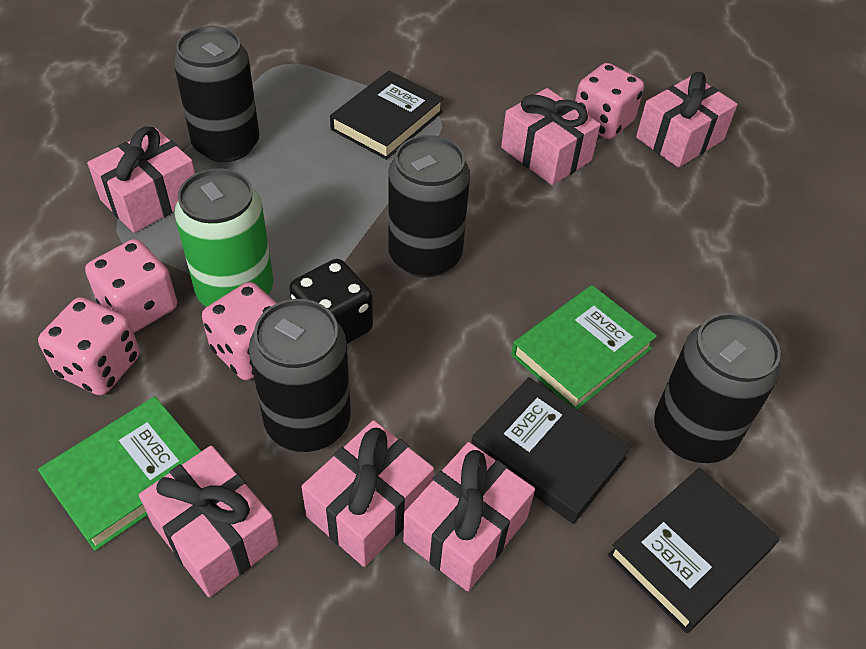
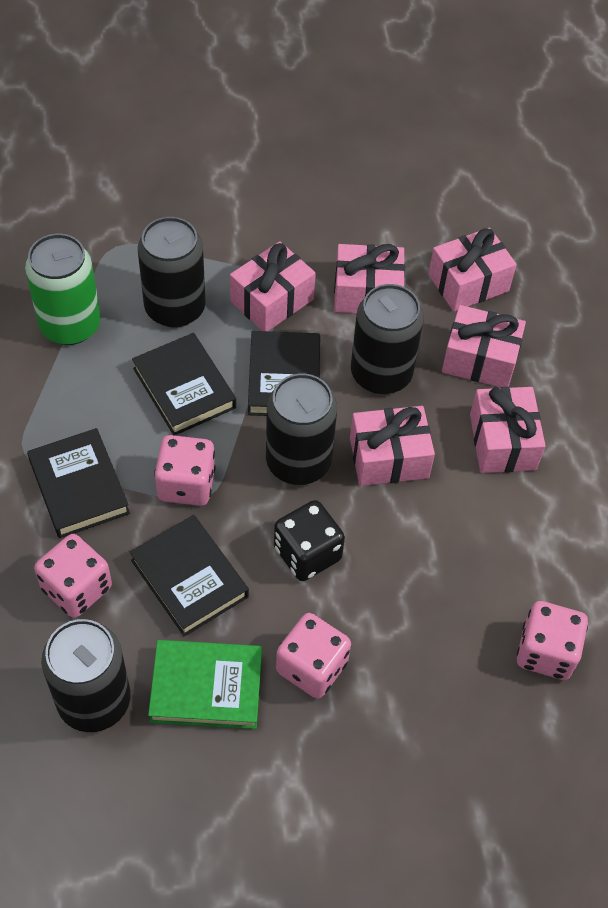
black book: [330,71,444,160] [471,377,631,524] [608,468,780,633] = 3 -> [27,428,130,538] [130,515,249,636] [132,333,236,435] [248,331,320,416] = 4
green book: [38,396,201,551] [511,285,657,410] = 2 -> [148,640,262,729] = 1

